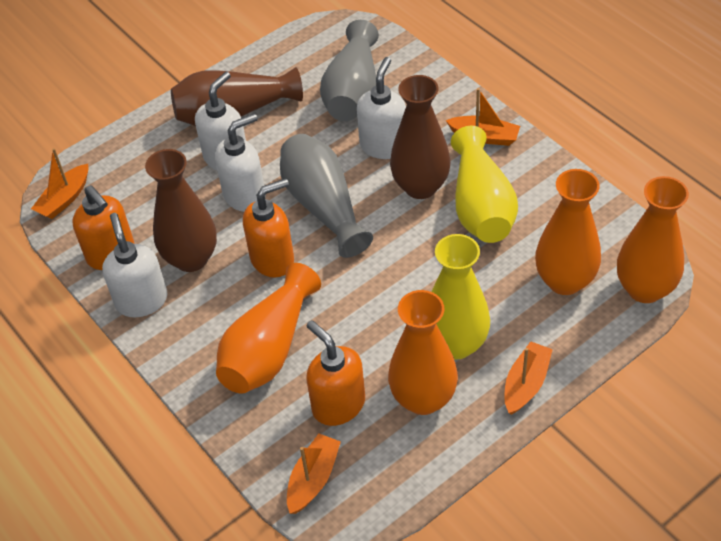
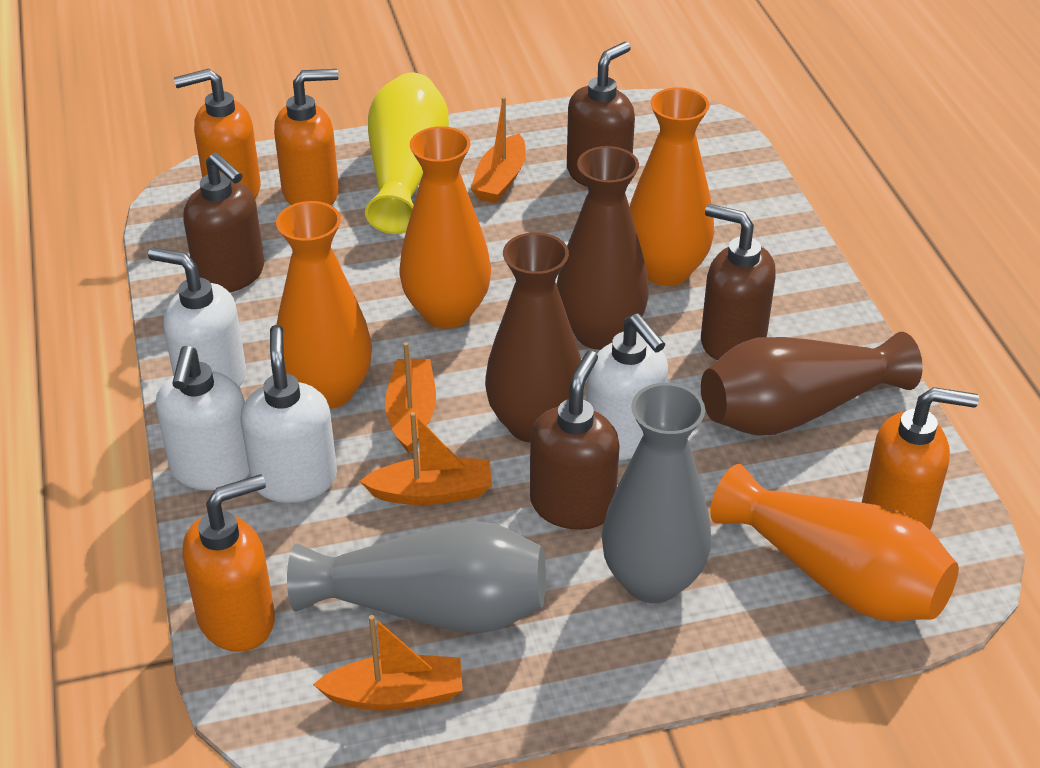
brown soap dispenser: none = 0 -> [183,152,264,292] [530,351,620,530] [567,42,635,187] [701,204,776,360] = 4
orange soap dispenser: [72,185,134,270] [243,178,294,277] [306,320,365,426] = 3 -> [174,68,261,198] [182,474,275,652] [274,69,339,205] [862,387,979,530] = 4
yellow vase: [431,234,490,359] [451,126,518,243] = 2 -> [365,72,449,234] = 1

